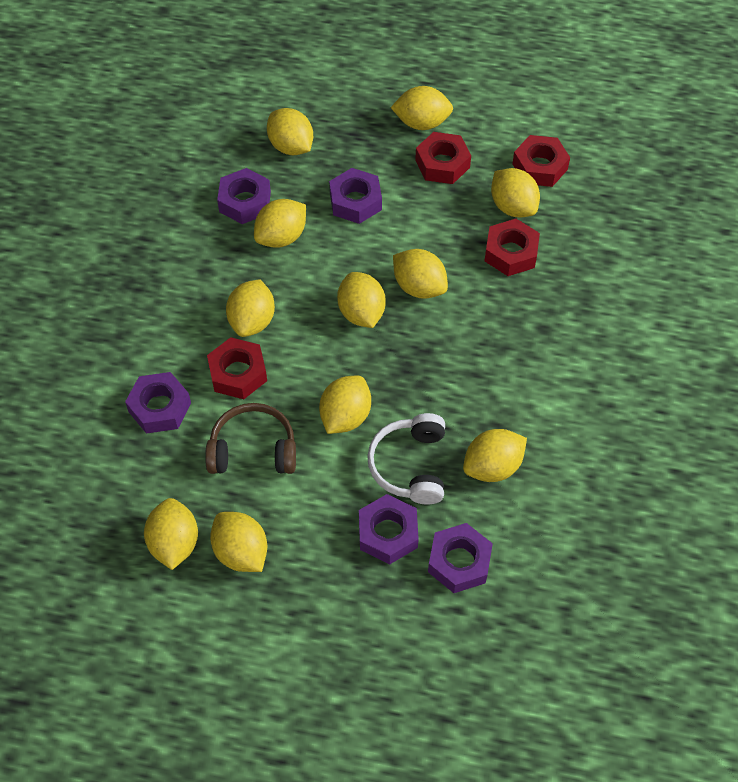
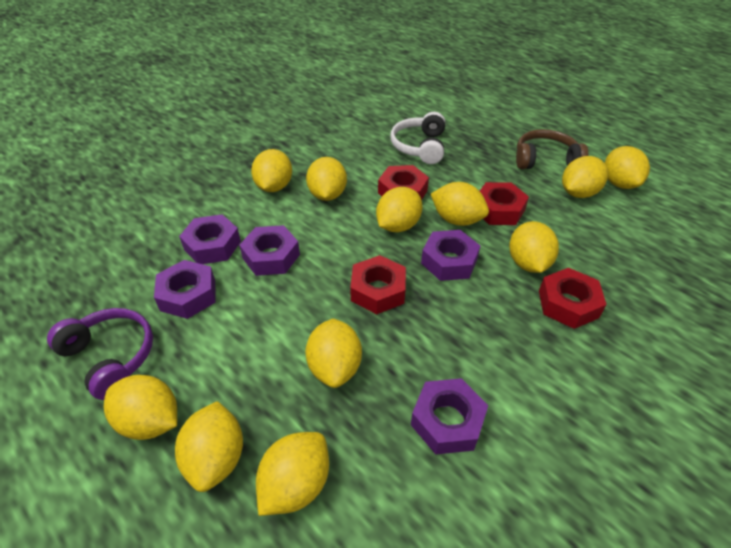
purple headphones: none = 0 -> [47,308,153,400] = 1

